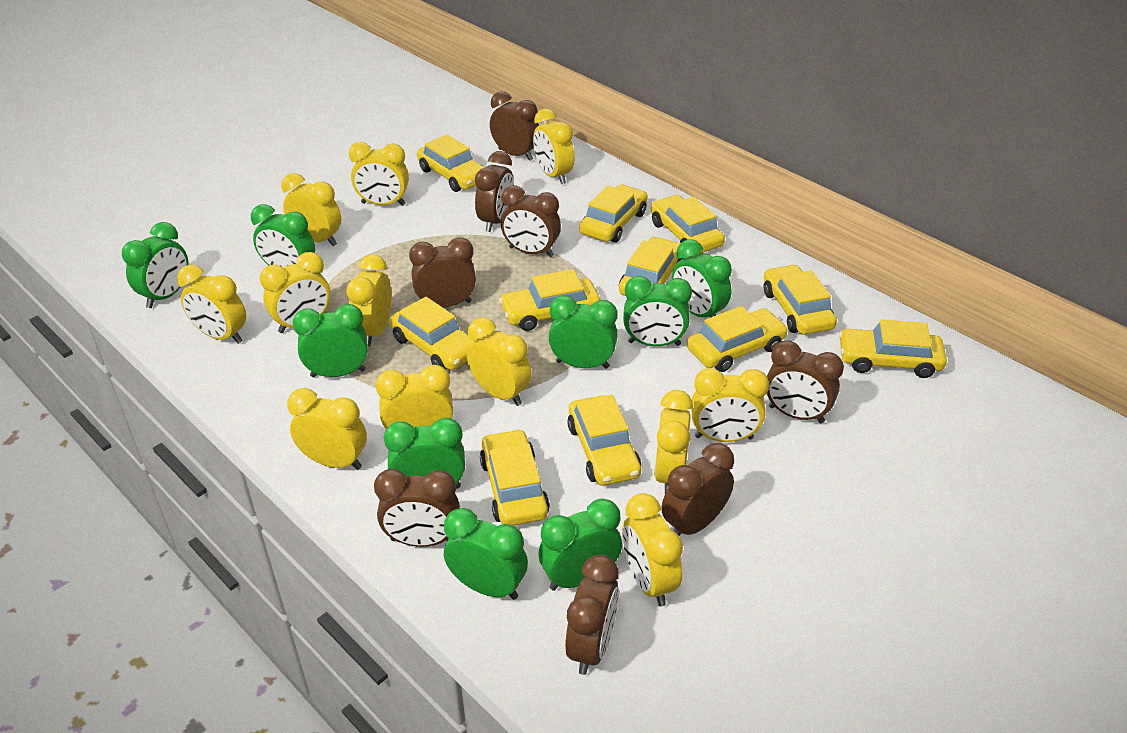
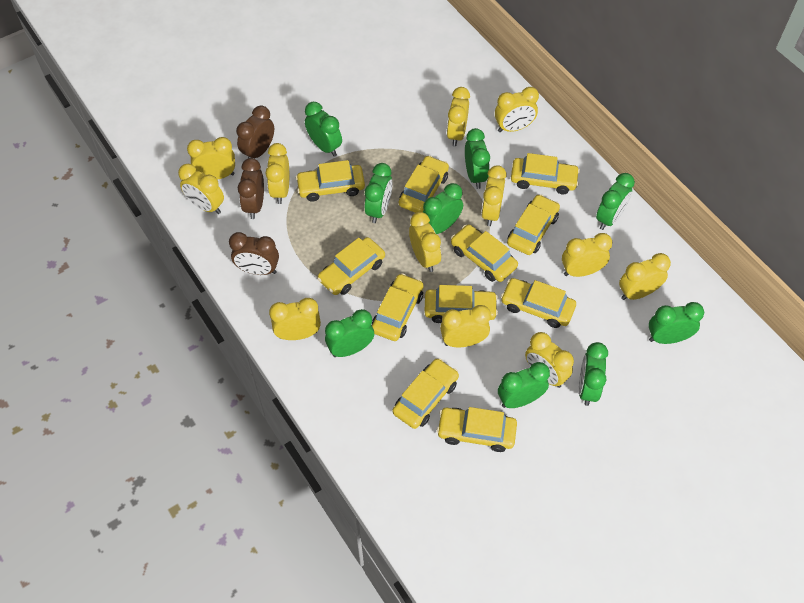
brown clock: [374,469,460,547] [409,237,476,307] [475,151,514,232] [490,91,539,161] [501,186,561,257] [565,555,619,675] [661,443,734,536] [766,340,844,423] = 8 -> [229,232,279,275] [236,106,274,158] [238,158,264,219] = 3

